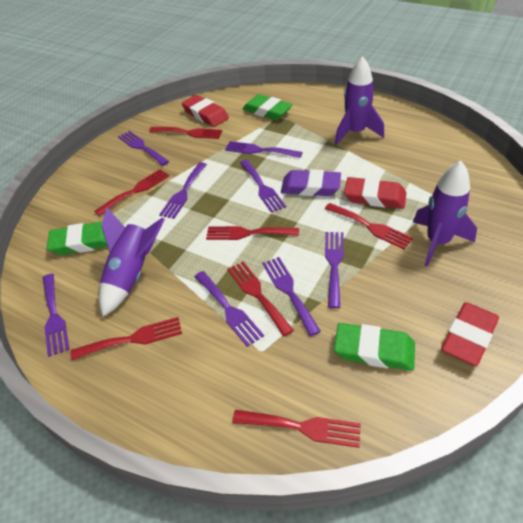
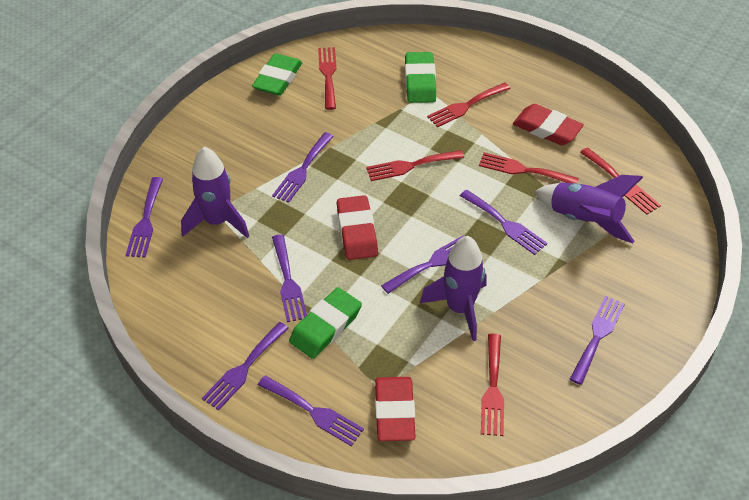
purple eraser: [281,169,341,196] = 1 -> none = 0
red fork: [70,317,182,360] [94,169,169,216] [149,127,222,139] [206,226,299,240] [227,261,294,336] [232,410,361,448] [325,203,413,249] = 7 -> [318,47,337,110] [366,150,464,181] [427,83,511,127] [479,152,579,183] [481,334,504,436] [580,147,661,215] = 6

